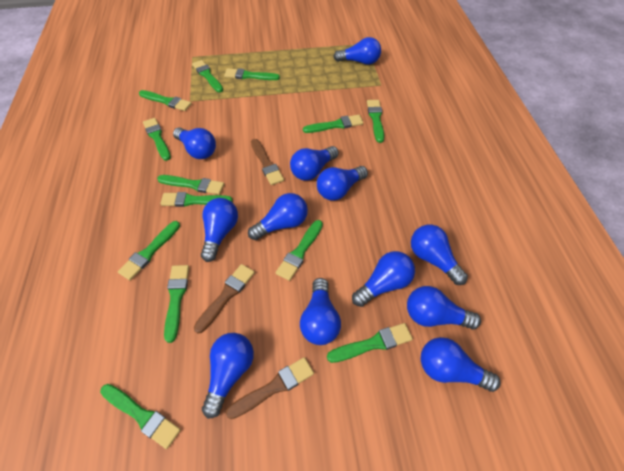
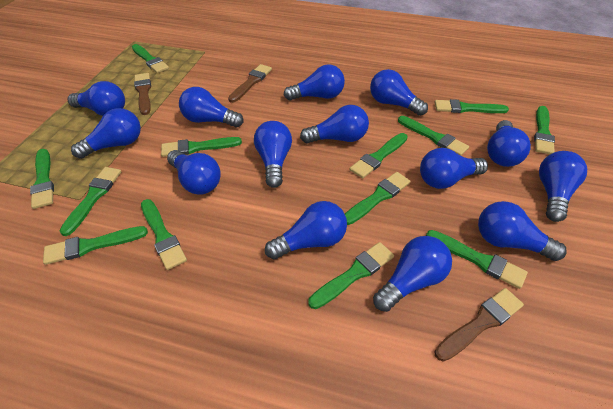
blue light bulb: [173,127,216,159] [201,198,238,262] [202,333,254,419] [248,193,308,240] [290,146,339,181] [300,278,341,345] [317,166,368,200] [333,37,381,65] [352,251,415,307] [407,286,481,330] [411,225,468,285] [421,337,500,392] = 12 -> [68,81,125,116] [71,108,141,159] [167,150,221,194] [179,87,243,127] [254,121,292,188] [265,201,347,259] [284,64,345,101] [300,105,369,143] [370,69,428,116] [373,236,452,312] [420,148,488,189] [478,201,567,261] [487,120,531,167] [539,151,587,222] = 14

